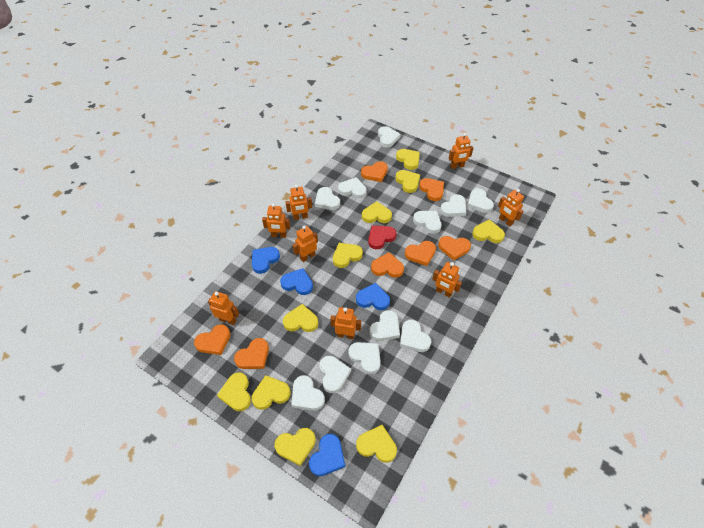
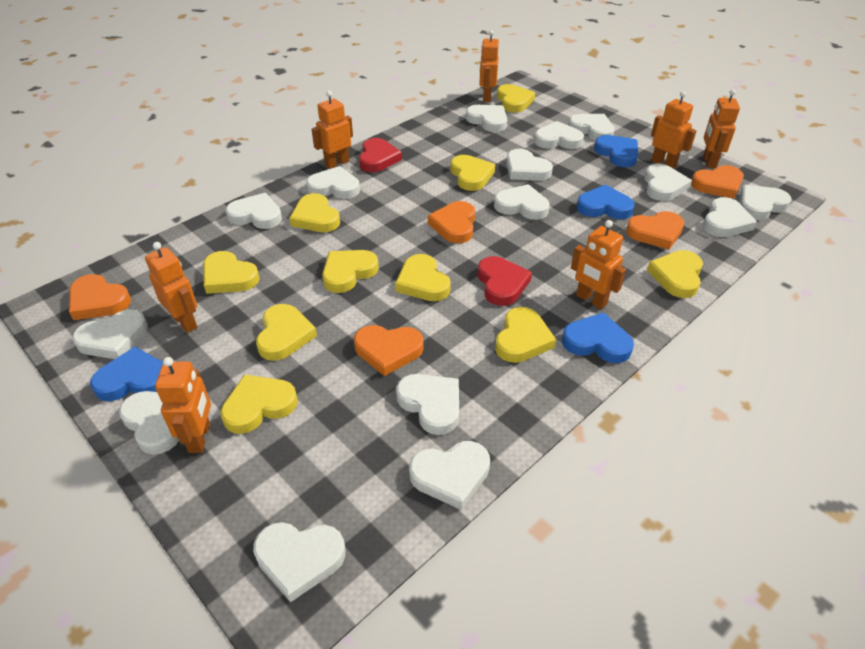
orange heart: [194,324,230,355] [234,338,269,369] [361,161,388,182] [371,252,404,278] [405,241,436,266] [419,178,444,201] [438,236,471,260] = 7 -> [69,274,131,320] [354,325,424,376] [428,201,475,243] [626,211,684,250] [691,165,744,199] = 5
orange robot: [208,291,239,325] [262,203,290,238] [285,185,312,220] [293,226,318,262] [330,307,361,339] [432,262,462,298] [449,133,473,169] [498,189,524,226] = 8 -> [145,242,197,333] [155,357,211,453] [312,91,353,169] [479,30,499,102] [571,220,626,309] [651,91,696,169] [703,89,740,168] = 7
red heart: [368,225,397,249] = 1 -> [359,138,402,172] [478,256,532,306] = 2
white heart: [291,375,325,411] [315,187,340,210] [319,356,351,393] [338,177,367,199] [348,342,381,374] [369,310,400,341] [378,126,401,148] [400,320,431,352] [413,211,442,234] [440,194,466,217] [467,188,494,213] = 11 -> [72,310,148,359] [119,391,179,455] [225,193,282,229] [253,522,346,602] [306,166,360,199] [396,374,459,435] [409,441,490,510] [466,105,507,132] [494,184,549,220] [506,149,553,181] [534,121,584,149] [568,114,615,140] [644,164,692,201] [703,197,757,237] [739,185,792,220] = 15

